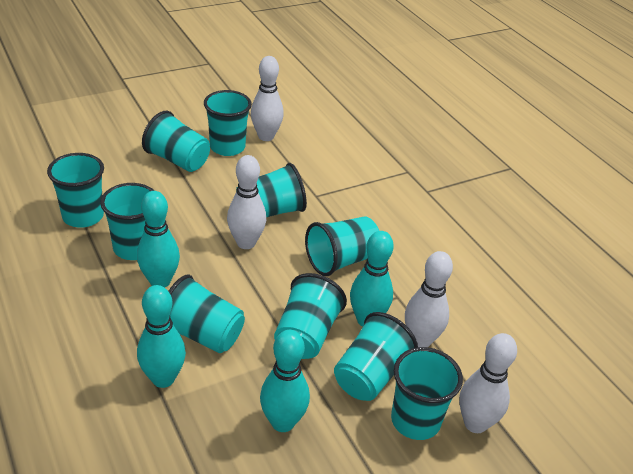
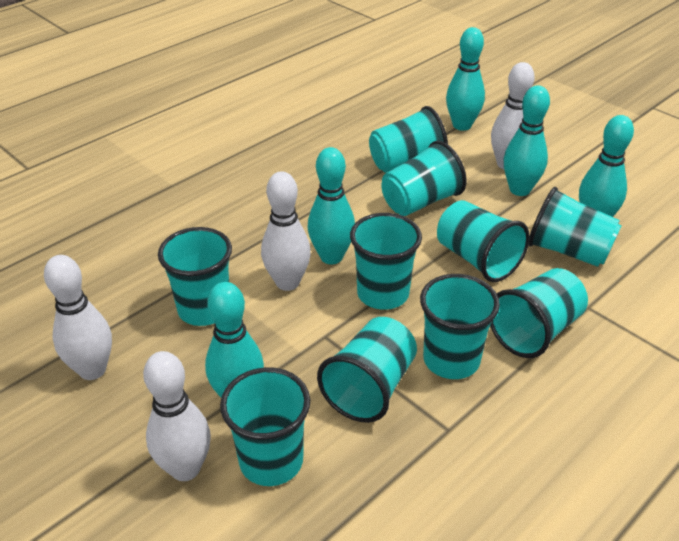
turquoise bowling pin: [137,191,180,288] [137,285,186,388] [260,330,310,432] [350,231,394,326] = 4 -> [205,282,264,398] [308,147,355,264] [446,27,485,131] [504,85,550,196] [579,115,634,217] = 5

